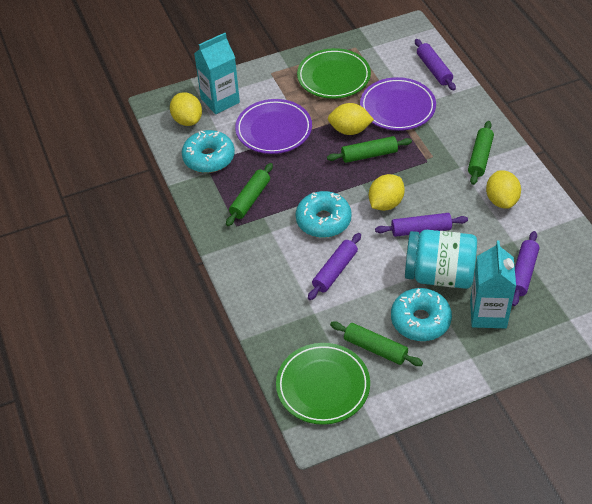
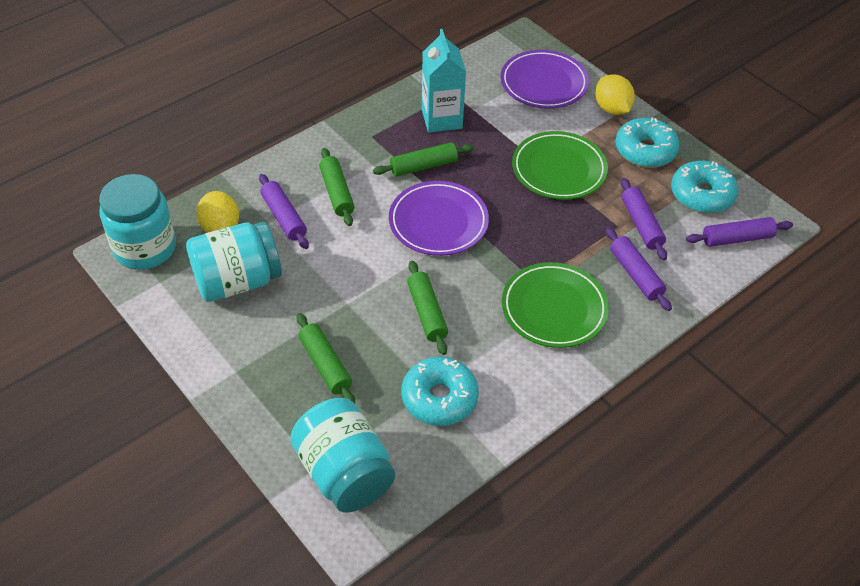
turquoise carton: [194,33,240,114] [470,240,516,328] = 2 -> [422,29,466,132] = 1
turquoise jar: [405,230,477,289] = 1 -> [99,174,176,270] [186,222,282,302] [290,398,395,512] = 3
yellow lemon: [170,92,202,126] [328,103,374,135] [369,174,405,211] [486,170,521,209] = 4 -> [196,191,239,233] [595,74,635,115] = 2

